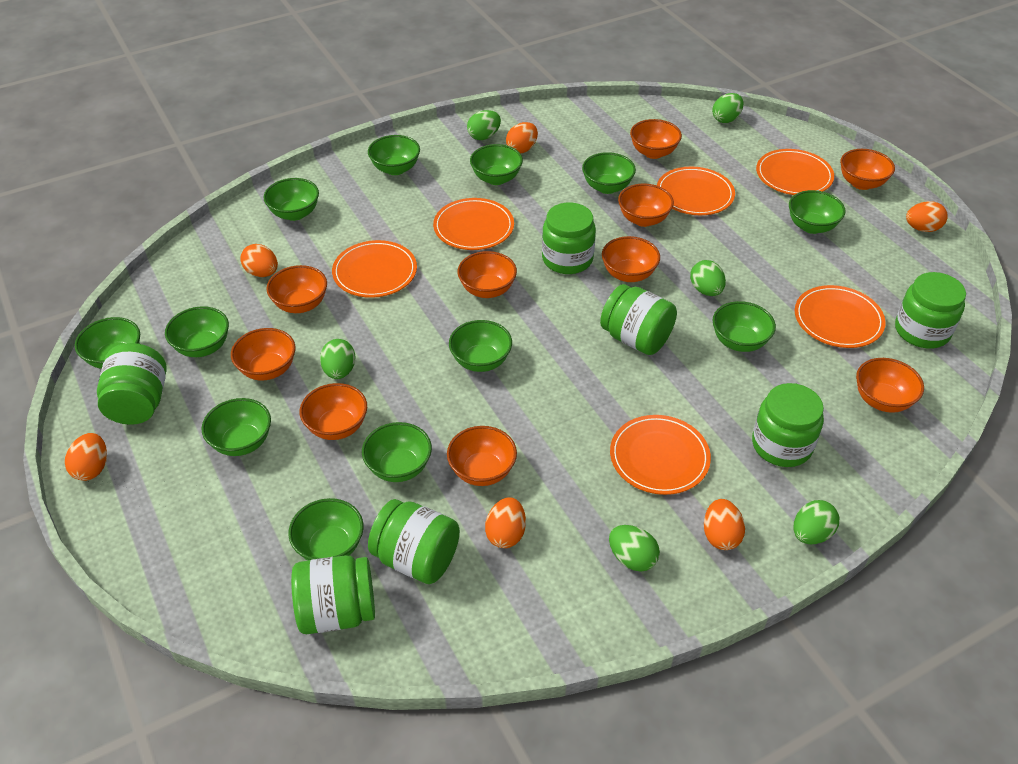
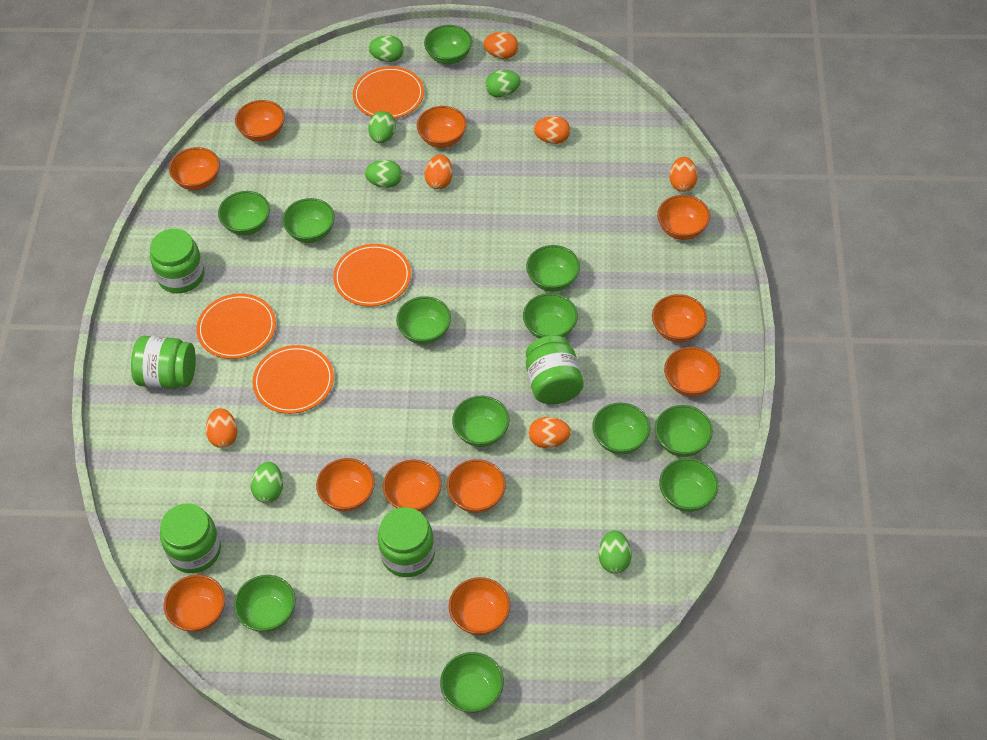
green jar: [97,343,167,425] [291,555,375,634] [368,499,460,584] [542,203,596,274] [600,284,677,355] [752,383,824,467] [895,272,966,348] = 7 -> [131,336,196,389] [150,229,204,293] [160,504,221,573] [377,507,435,577] [526,335,584,405] = 5
orange bowl: [231,328,296,380] [266,265,327,313] [300,383,367,440] [447,426,517,486] [457,251,517,298] [602,236,660,282] [618,184,674,227] [630,119,682,159] [840,149,895,190] [856,358,924,413] = 10 -> [164,575,225,632] [169,147,220,190] [235,100,285,142] [316,458,375,511] [383,459,442,512] [417,106,467,148] [447,459,506,513] [449,577,510,635] [652,294,707,343] [657,195,710,240] [664,347,721,397] = 11
orange plate: [332,240,417,298] [433,198,514,250] [610,415,711,495] [657,167,735,215] [756,149,834,195] [795,285,886,348] = 6 -> [196,293,276,359] [252,345,334,414] [333,244,411,306] [353,66,424,119] = 4

